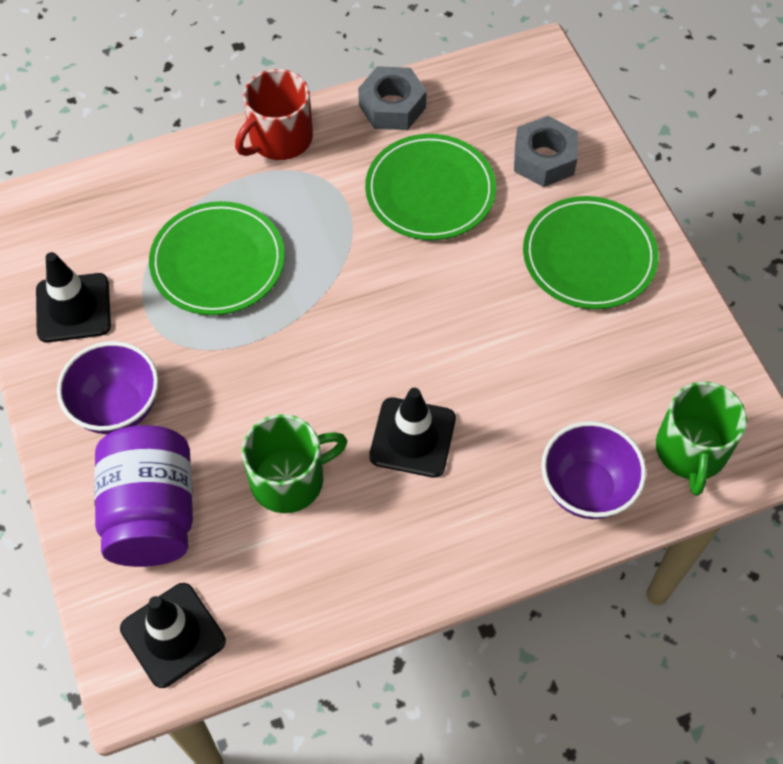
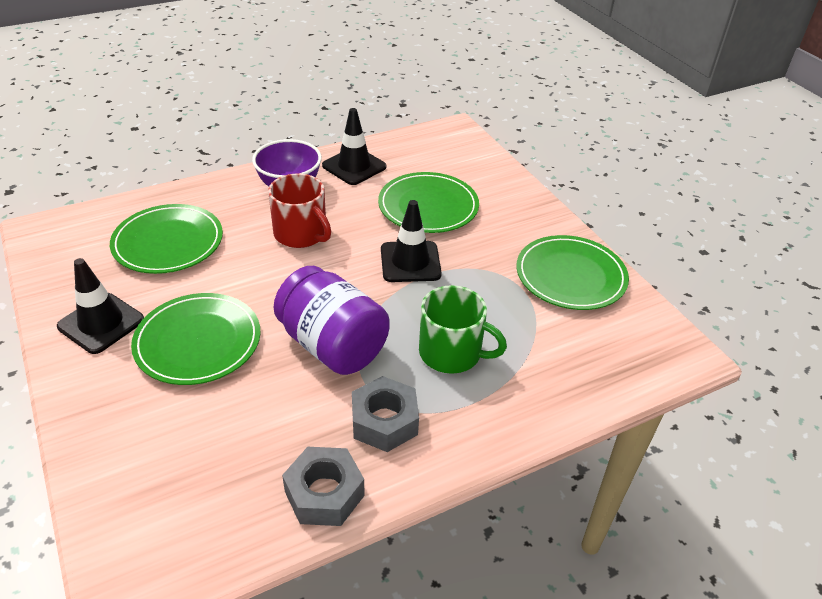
green mug: [242,414,347,513] [656,382,747,496] = 2 -> [419,285,507,374] = 1
green plate: [149,201,285,315] [365,134,496,240] [523,196,659,309] = 3 -> [110,204,223,274] [131,293,261,385] [378,172,479,233] [516,235,629,310] = 4
purple bowl: [57,341,159,434] [541,421,646,519] = 2 -> [252,139,322,186] = 1

